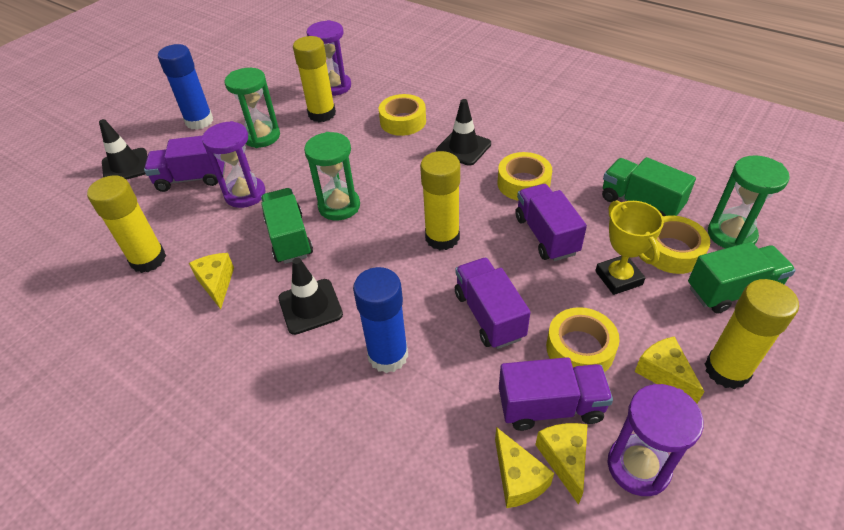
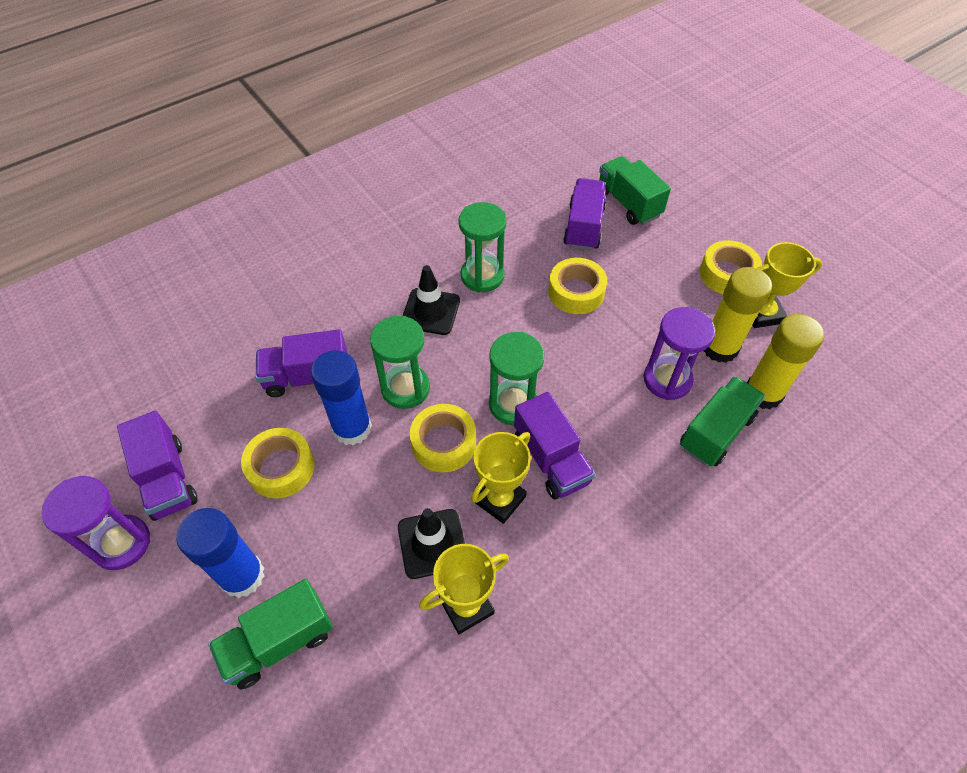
black traffic cone: [99,119,147,180] [278,258,343,335] [436,99,491,166] = 3 -> [398,508,465,579] [403,265,460,335] = 2
purple hourglass: [202,121,266,208] [307,20,351,96] [607,384,704,496] = 3 -> [41,476,150,570] [644,307,715,400] = 2
yellow cheese: [189,253,234,309] [495,427,554,508] [535,423,588,505] [634,336,705,404] = 4 -> none = 0
yellow glue stick: [87,175,166,273] [293,36,336,122] [420,151,460,250] [705,279,799,389] = 4 -> [704,267,772,363] [747,314,824,409] = 2
yellow trophy: [595,200,664,295] = 1 -> [419,544,509,634] [471,432,531,524] [753,242,822,328] = 3

